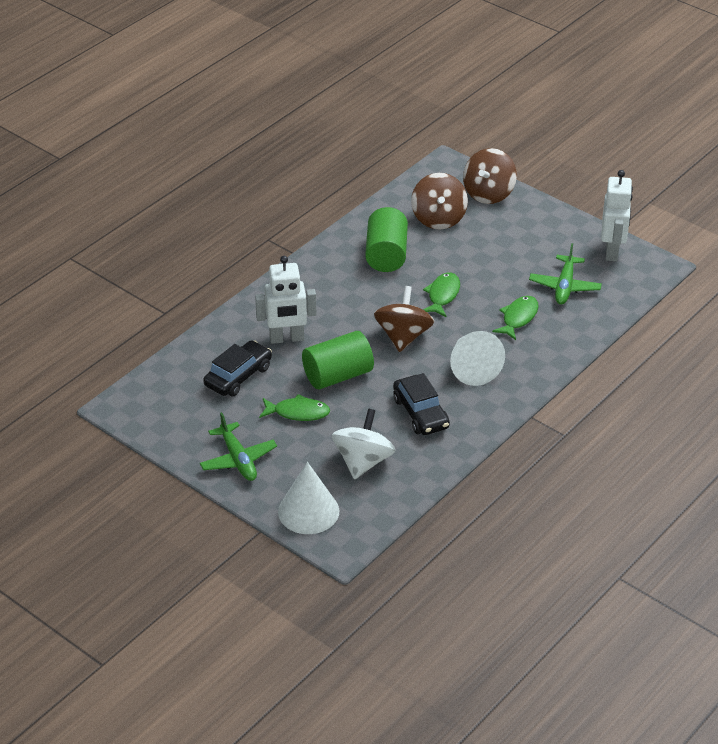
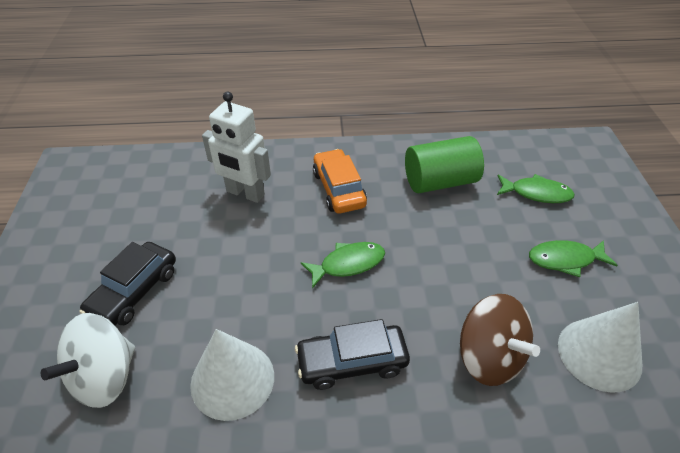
brown spinning top: [374,286,434,352] [411,173,468,230] [463,148,517,204] = 3 -> [460,294,540,386] = 1
green cylinder: [302,331,374,389] [365,207,408,272] = 2 -> [405,136,484,193] = 1
green plane: [200,412,277,481] [529,243,602,305] = 2 -> none = 0
orange car: none = 0 -> [313,149,367,214] = 1
white robot: [255,256,316,344] [601,170,633,261] = 2 -> [202,92,271,203] = 1

